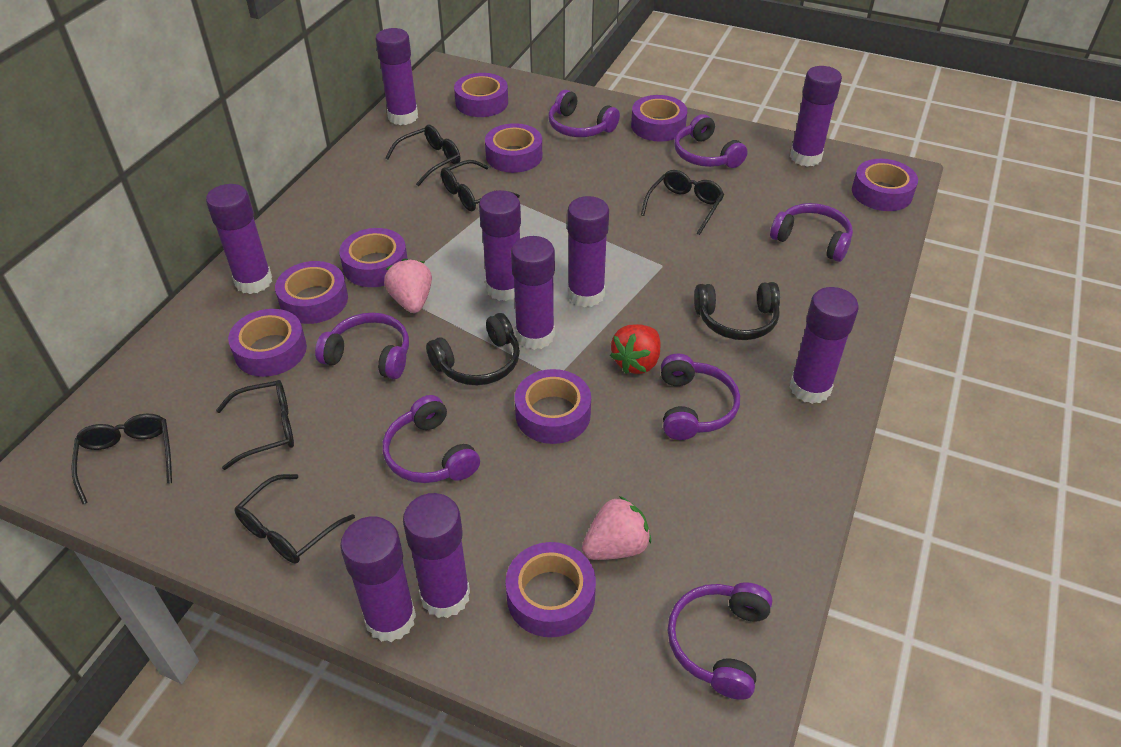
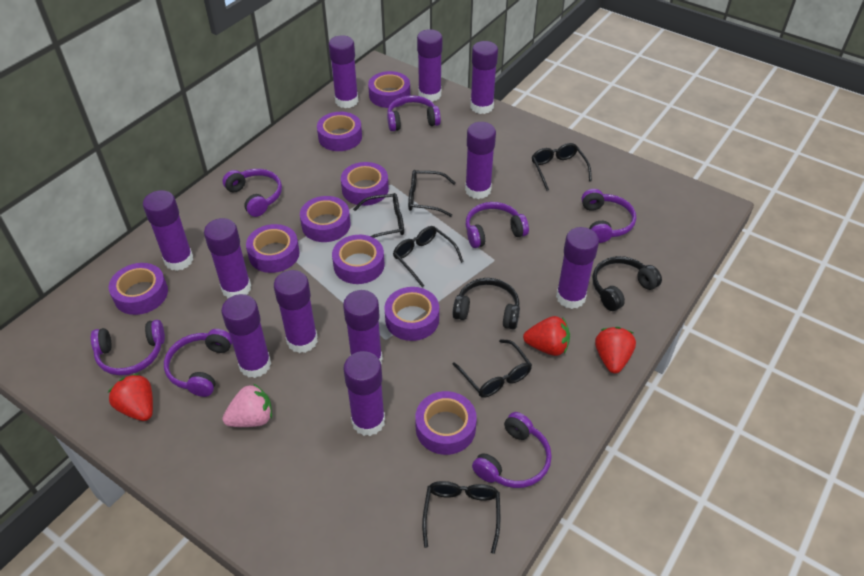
pink strawberry: [384,258,432,313] [582,496,651,560] = 2 -> [222,384,272,427] = 1
purple glue stick: [206,184,272,294] [340,517,416,642] [375,28,418,125] [403,493,470,618] [479,190,521,301] [511,236,555,350] [567,196,609,307] [790,66,842,167] [790,287,858,404] = 9 -> [143,190,193,271] [204,218,251,298] [221,294,271,378] [274,270,318,353] [329,35,358,108] [343,290,382,364] [344,351,385,436] [417,29,442,102] [465,122,496,199] [470,41,498,114] [556,227,599,309] = 11
red strawberry: [610,324,661,374] = 1 -> [108,373,153,421] [523,316,570,356] [595,327,636,373] = 3

